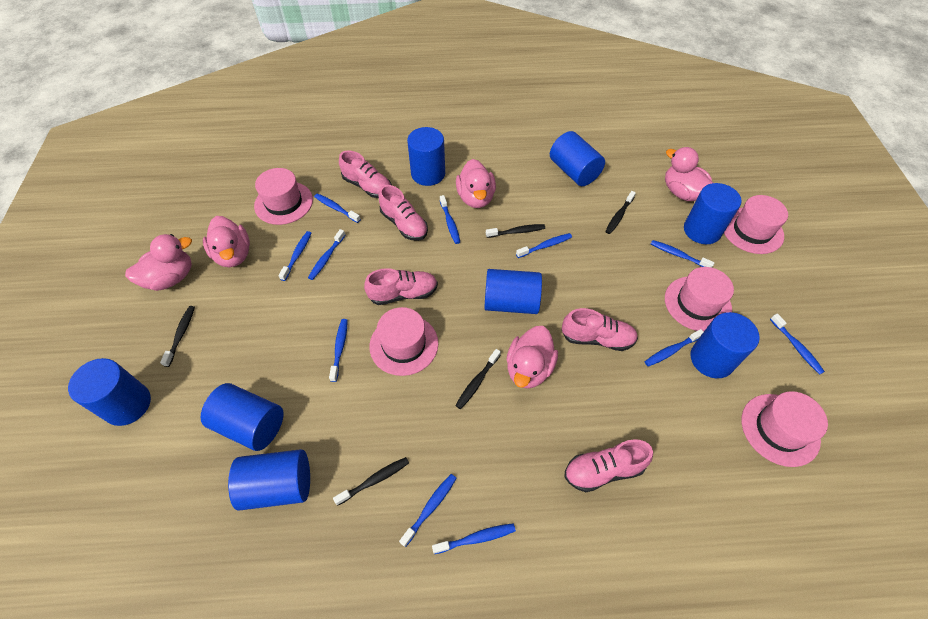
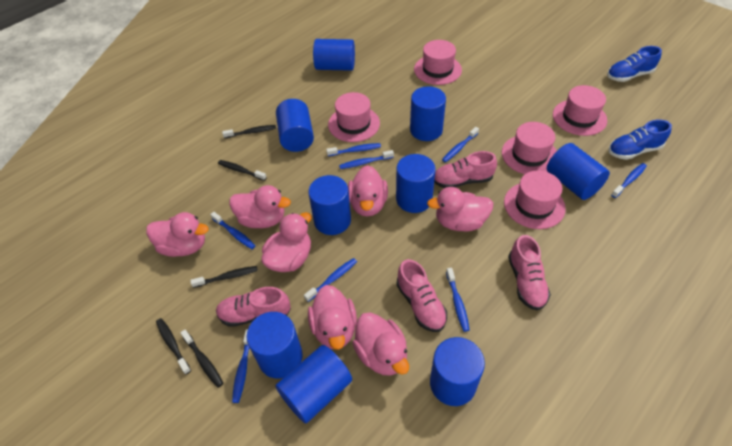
blue cylinder: [68,358,151,426] [200,383,284,451] [228,449,310,511] [407,127,445,186] [484,269,542,314] [550,131,605,186] [684,183,742,244] [691,312,760,378] = 8 -> [246,312,303,378] [275,345,352,423] [276,99,314,152] [308,175,351,235] [313,39,355,71] [396,154,436,213] [410,86,446,141] [430,337,485,406] [547,143,610,200] = 9
blue shoe: none = 0 -> [607,46,662,82] [608,119,672,160] = 2
blue toothbrush: [278,231,312,281] [308,229,345,280] [314,193,361,223] [329,319,348,382] [399,474,457,547] [432,523,516,554] [440,195,460,244] [516,233,572,258] [645,329,704,367] [651,240,715,267] [770,313,825,375] = 11 -> [210,212,256,249] [232,329,249,403] [304,258,357,302] [326,143,381,156] [339,150,394,169] [442,127,479,163] [446,268,470,332] [611,163,647,198] = 8
pink duck: [125,234,192,291] [203,216,250,267] [456,159,496,208] [506,326,558,389] [665,147,713,201] = 5 -> [146,212,209,257] [229,185,291,228] [261,212,312,272] [308,285,357,350] [348,165,388,217] [352,312,409,376] [427,187,493,231] = 7
pink shoe: [339,151,392,198] [364,268,438,305] [379,185,428,241] [561,308,638,351] [564,439,653,492] = 5 -> [216,287,291,327] [397,259,447,332] [434,151,497,188] [508,235,551,310] = 4

